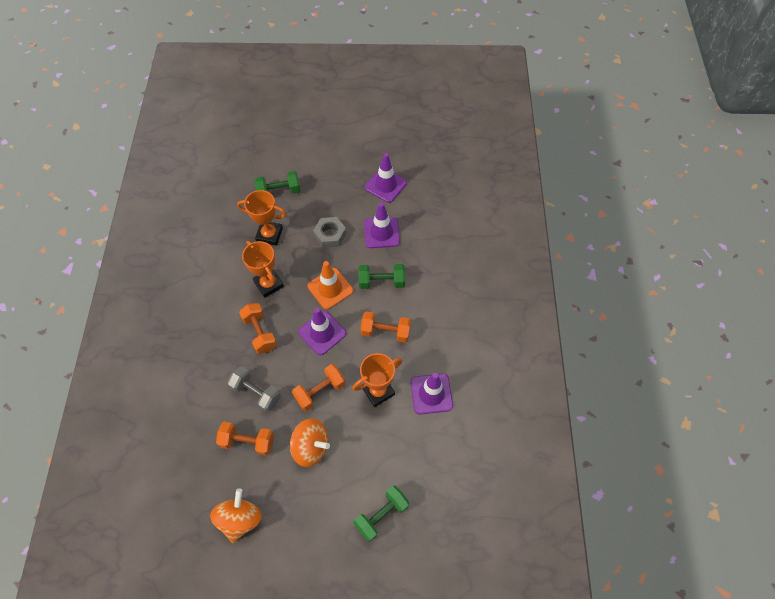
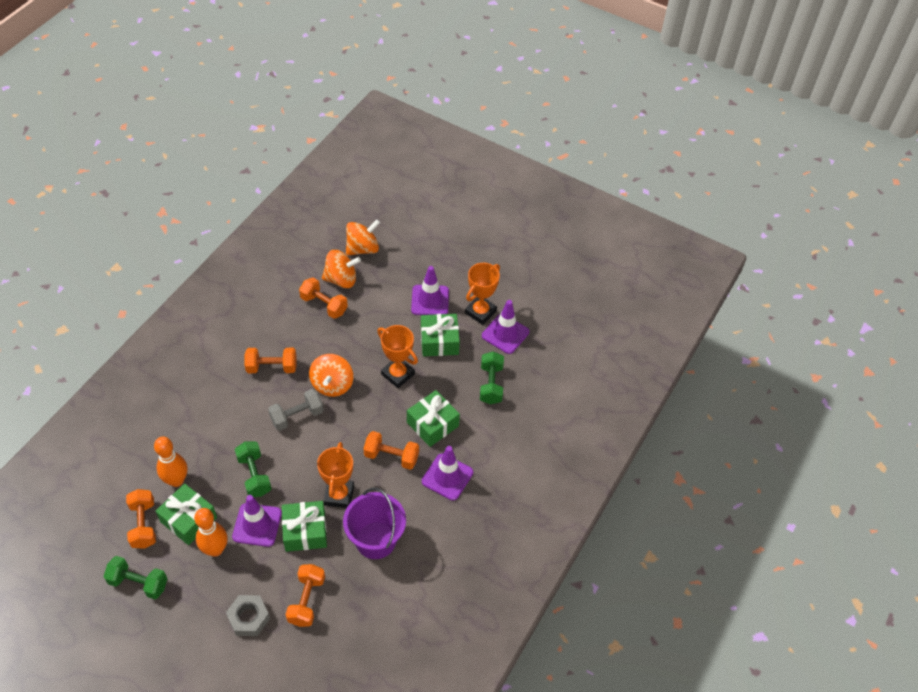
green gift: none = 0 -> [156,484,217,545] [282,501,327,552] [407,390,460,447] [421,314,460,356] = 4
orange bowling pin: none = 0 -> [154,437,187,487] [194,508,228,557] = 2
orange dumbbell: [216,422,274,456] [239,303,277,354] [292,364,345,411] [360,311,411,343] = 4 -> [126,489,156,549] [244,348,297,373] [285,564,325,627] [299,277,348,319] [364,431,419,470] = 5
orange spinning top: [210,488,262,543] [290,418,330,467] = 2 -> [309,354,353,397] [322,250,361,288] [346,219,380,256] = 3
orange traffic cone: [307,261,353,310] = 1 -> none = 0
purple bucket: none = 0 -> [343,488,406,559] = 1

